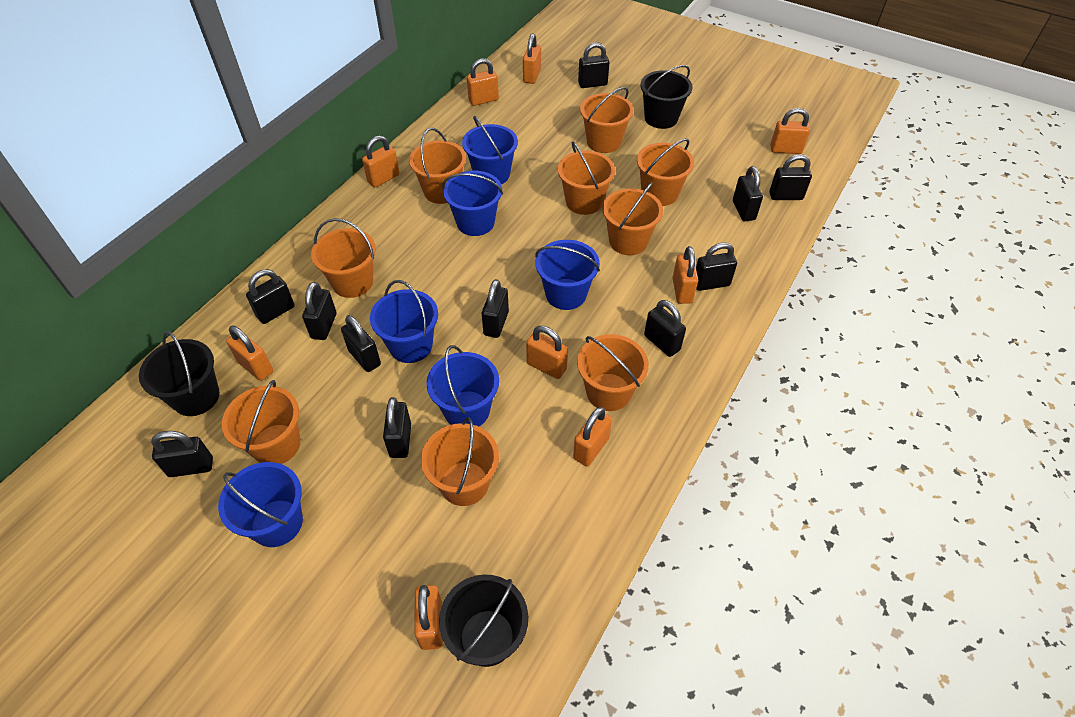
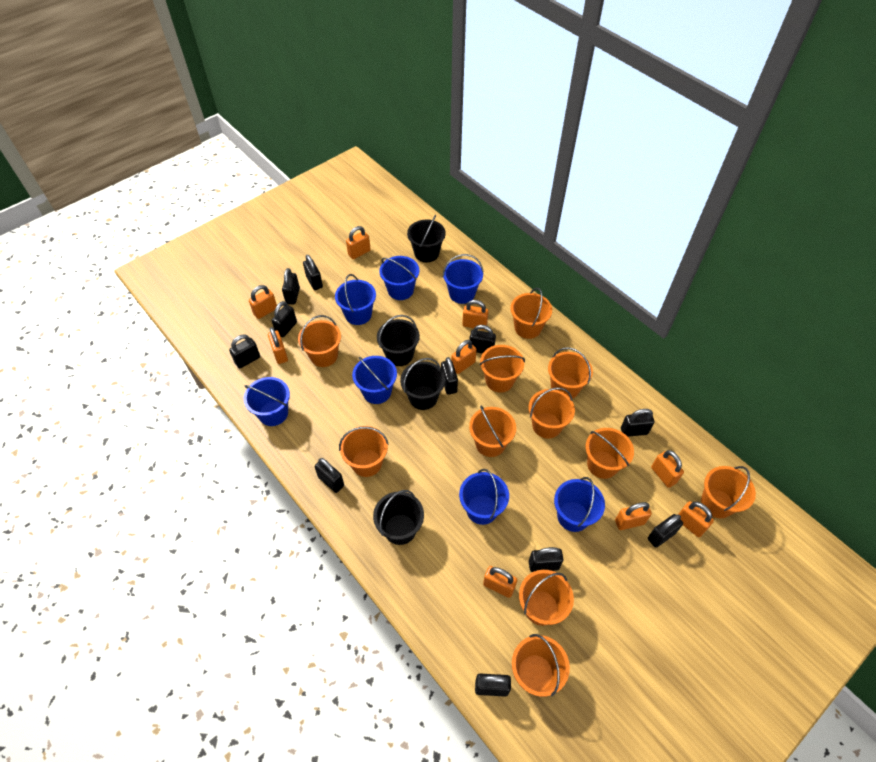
black bucket: [139,331,220,416] [439,574,528,667] [640,65,692,129] = 3 -> [373,490,424,545] [377,315,420,366] [400,358,445,410] [407,215,446,263] = 4
blue bucket: [218,462,303,547] [370,280,438,363] [426,345,499,427] [442,171,503,236] [462,116,518,184] [535,240,600,310] = 6 -> [244,377,290,426] [335,274,376,325] [352,356,397,404] [379,256,419,300] [443,254,483,304] [459,469,509,525] [554,477,605,532] = 7
orange bucket: [222,380,300,464] [311,218,376,298] [409,128,466,204] [421,417,499,506] [558,142,615,215] [577,334,649,411] [580,87,634,153] [603,182,663,255] [637,138,694,206] = 9 -> [298,315,341,367] [339,426,388,477] [469,406,516,457] [480,345,525,393] [510,288,552,339] [512,634,570,697] [519,570,574,626] [529,387,575,439] [548,347,593,399] [585,428,634,479] [701,466,756,518] = 11

